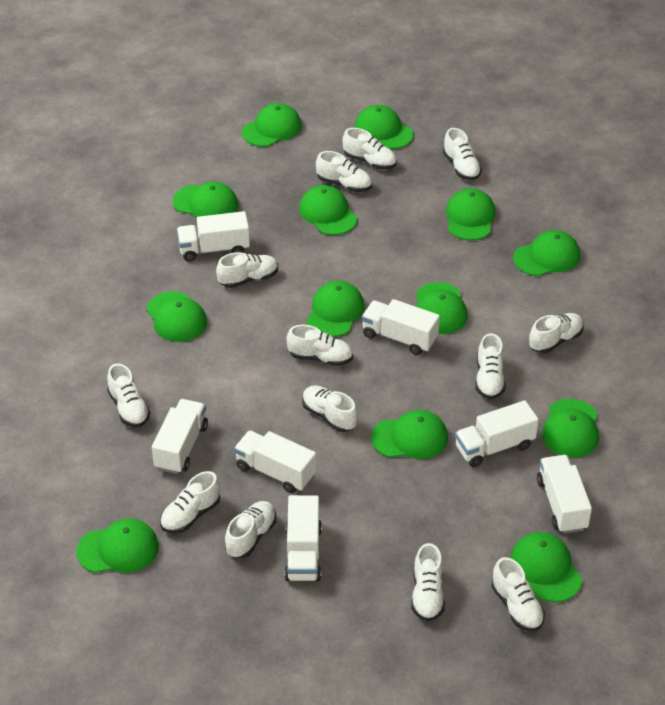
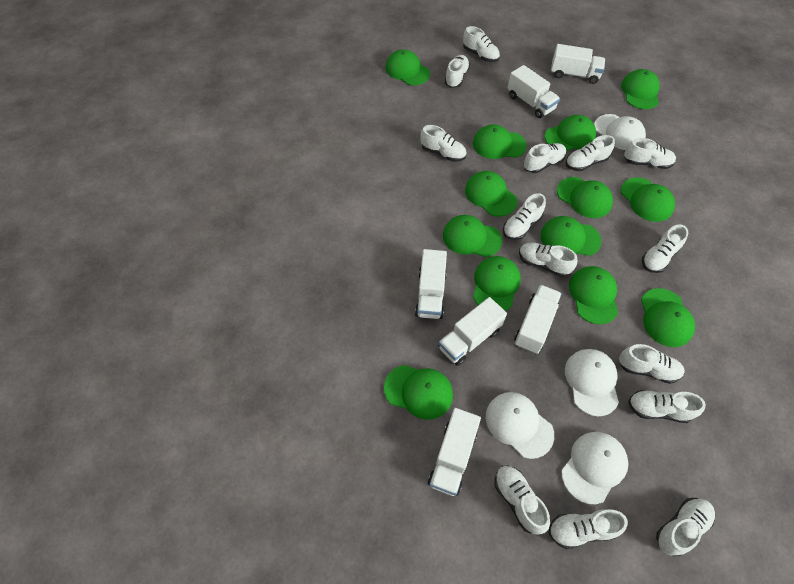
white cap: none = 0 -> [486,392,554,459] [561,432,628,504] [565,349,619,416] [594,114,646,150] = 4
white shoe: [107,363,150,427] [160,471,220,533] [216,252,278,288] [225,501,276,558] [287,325,353,366] [302,385,358,432] [316,151,372,192] [342,128,397,170] [411,543,445,621] [443,128,482,180] [476,333,505,399] [491,557,545,631] [529,313,584,353] = 13 -> [420,125,467,162] [445,55,470,88] [463,26,500,62] [494,465,550,535] [503,193,546,240] [519,242,577,277] [524,143,566,173] [549,509,628,549] [565,135,615,171] [619,344,685,384] [624,138,676,169] [628,390,706,423] [642,224,688,273] [656,498,715,556] = 14
white truck: [152,399,208,474] [177,211,250,262] [234,430,316,493] [284,495,322,581] [362,299,440,355] [455,400,539,467] [537,455,592,534] = 7 -> [415,249,447,319] [428,408,481,496] [438,297,507,366] [508,65,560,118] [514,285,562,354] [551,44,605,84] = 6

